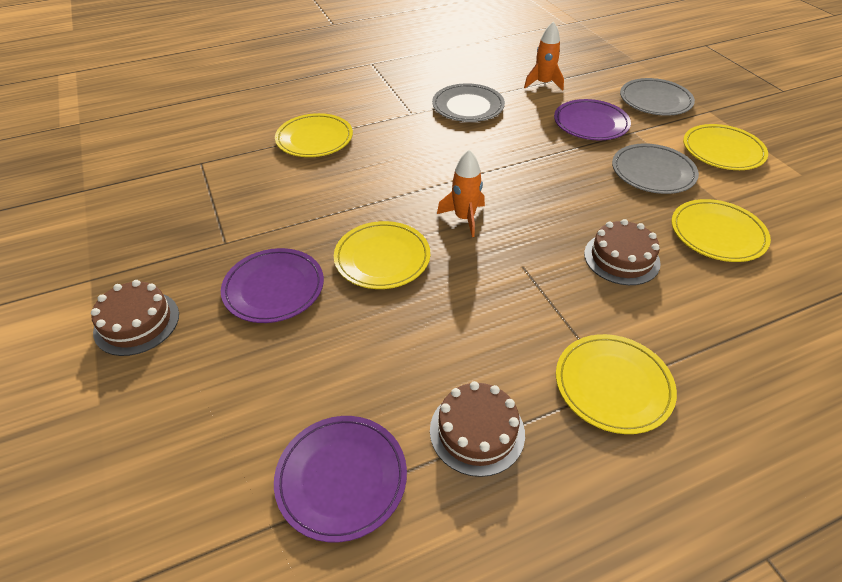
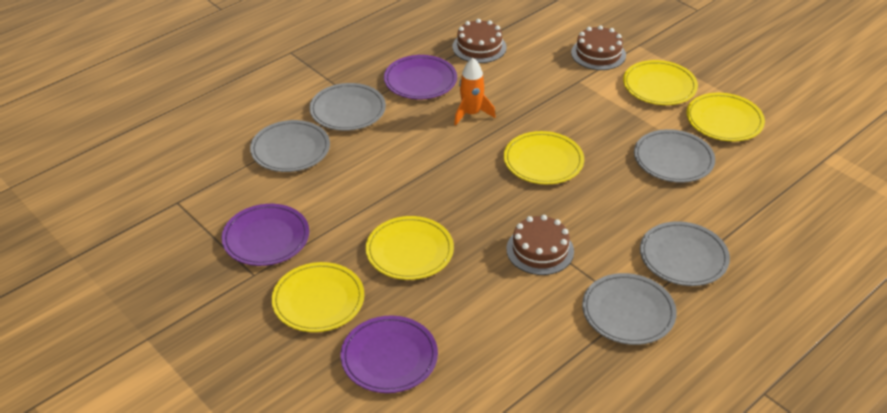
grey plate: [432,83,505,122] [612,143,699,194] [620,78,695,116] = 3 -> [250,120,330,172] [309,83,386,131] [582,273,677,345] [634,129,715,183] [640,221,730,286] = 5
orange rocket: [437,150,485,237] [524,22,564,91] = 2 -> [454,58,496,125] = 1

